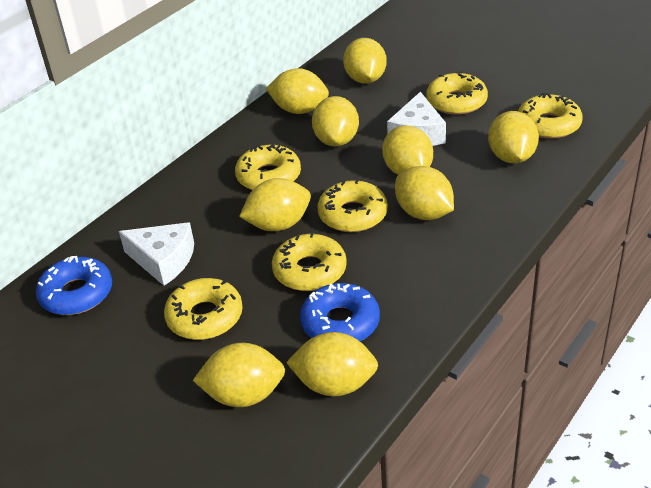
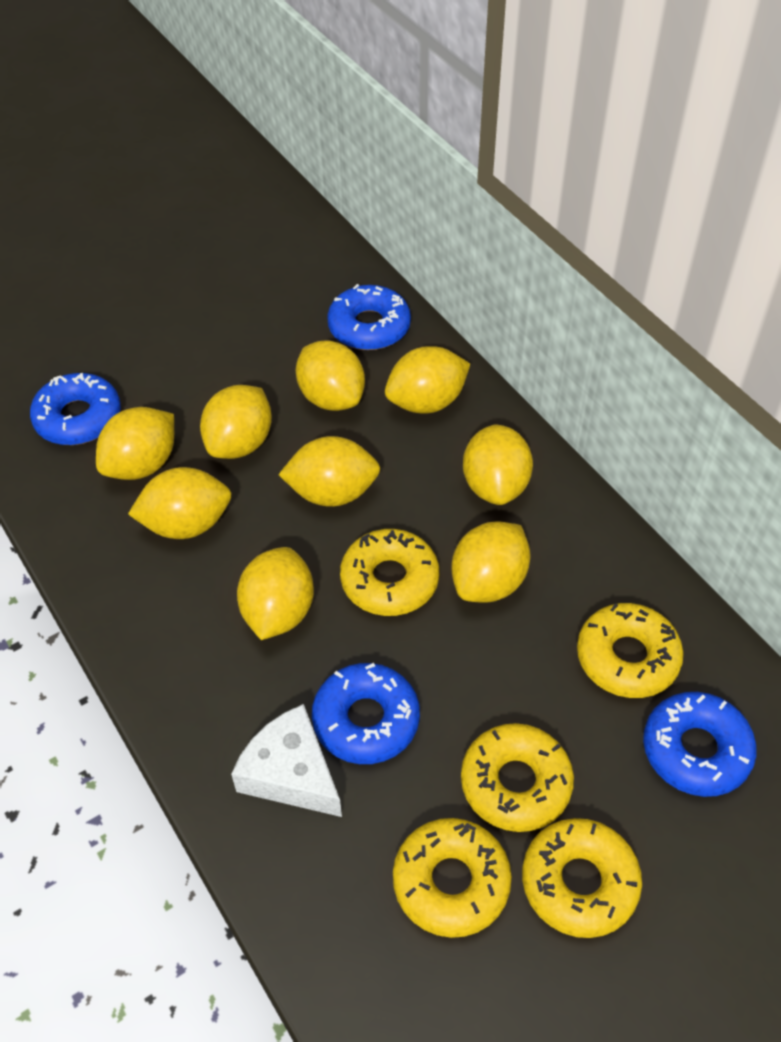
blue donut: [36,256,112,315] [300,283,380,341] = 2 -> [30,373,121,445] [312,663,420,764] [327,284,411,350] [643,692,757,797] = 4
white cheese: [119,222,194,286] [387,92,446,146] = 2 -> [231,704,342,817] = 1
yellow donut: [164,278,243,340] [235,144,301,190] [272,232,347,291] [318,179,388,232] [426,71,488,115] [518,93,583,139] = 6 -> [340,529,439,616] [393,818,512,938] [461,723,574,832] [522,818,642,938] [577,603,684,698] = 5

